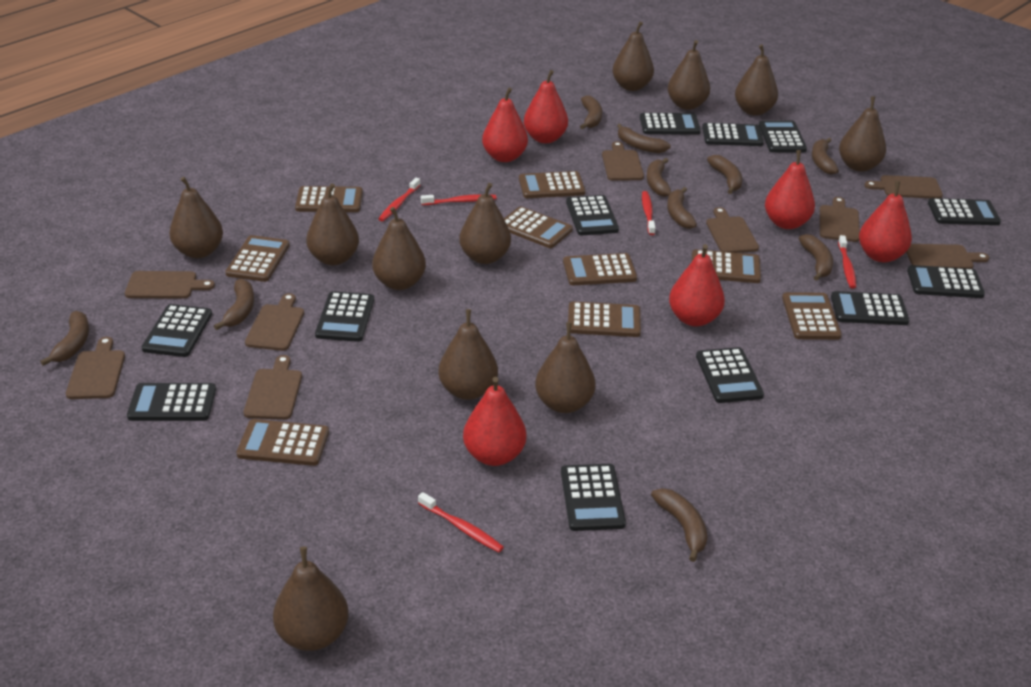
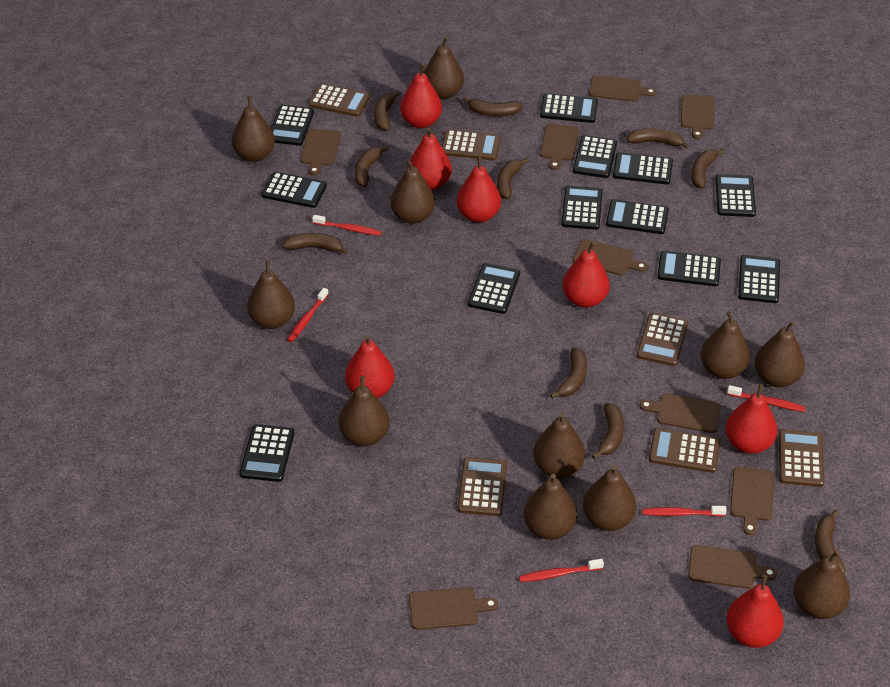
brown calculator: [225,235,290,282] [236,419,329,466] [295,186,363,212] [504,206,573,248] [519,171,585,198] [563,253,637,285] [568,301,641,337] [692,249,761,283] [782,292,842,340] = 9 -> [308,83,370,117] [442,129,501,160] [458,457,507,516] [637,312,689,366] [649,428,720,473] [779,429,824,487] = 6
red pear: [463,377,526,466] [482,88,528,162] [524,70,568,143] [669,244,725,326] [765,150,815,229] [859,181,912,262] = 6 -> [345,335,395,398] [400,64,442,128] [408,128,452,190] [456,156,501,223] [562,242,610,308] [725,384,778,454] [726,575,784,648] = 7

